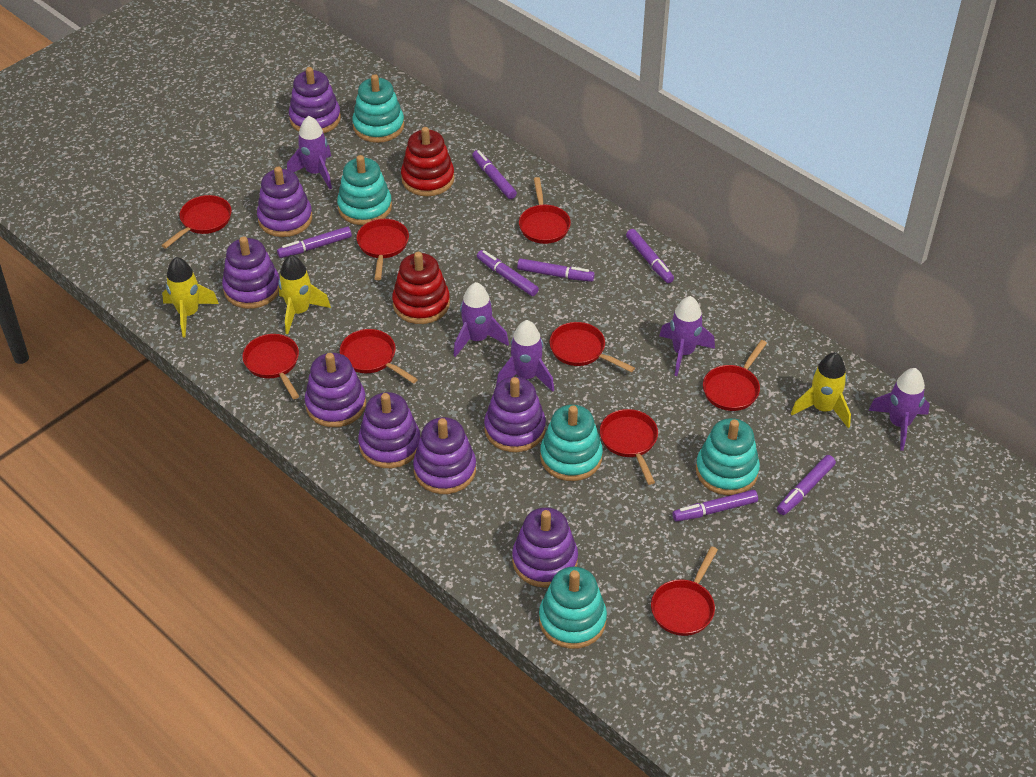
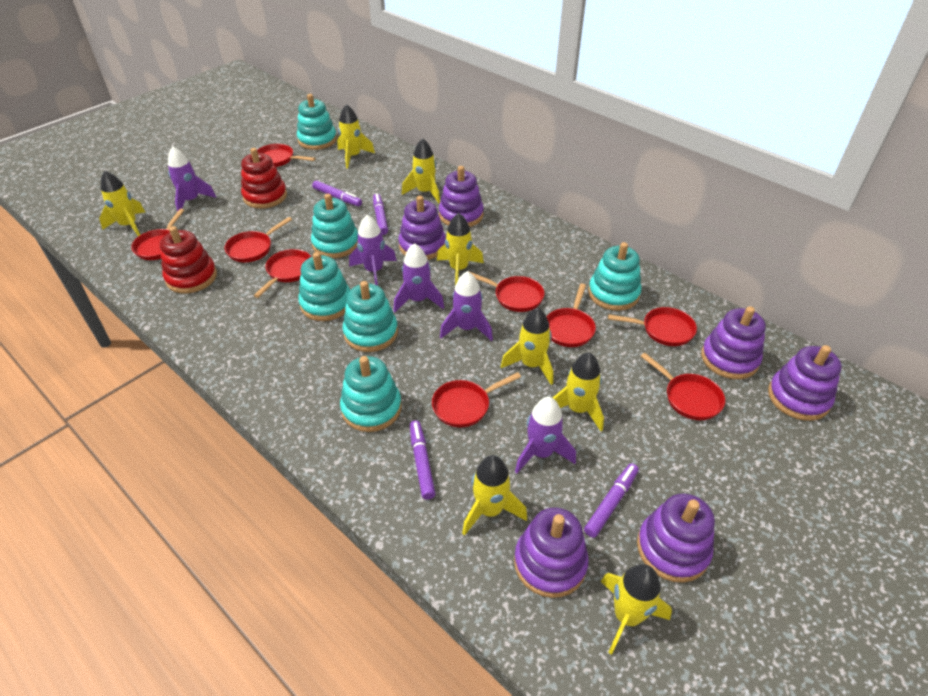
purple marker: [277,227,352,258] [472,150,517,199] [477,250,539,296] [517,258,595,282] [626,229,674,283] [673,490,758,522] [777,455,836,515] = 7 -> [312,180,362,206] [373,193,388,235] [410,420,436,500] [584,463,639,538] = 4
purple stacking toy: [222,236,279,309] [257,167,312,237] [289,67,341,133] [305,353,366,427] [358,392,420,468] [413,417,476,494] [484,377,546,452] [512,507,578,588] = 8 -> [399,196,446,260] [439,166,484,227] [514,507,589,598] [637,493,715,583] [701,306,766,379] [768,345,842,421] = 6
turquoise stacking toy: [337,155,392,225] [352,74,404,143] [539,567,607,649] [540,405,603,481] [696,418,760,495] = 5 -> [297,94,337,150] [298,252,350,321] [311,194,358,258] [340,356,402,432] [342,281,398,352] [588,242,641,311] = 6
yellow rocket: [162,257,219,337] [278,255,331,334] [791,352,851,428] = 3 -> [99,171,145,236] [337,104,375,169] [402,138,440,203] [437,213,484,286] [462,455,527,536] [501,308,553,385] [553,352,604,431] [600,564,672,655] = 8

